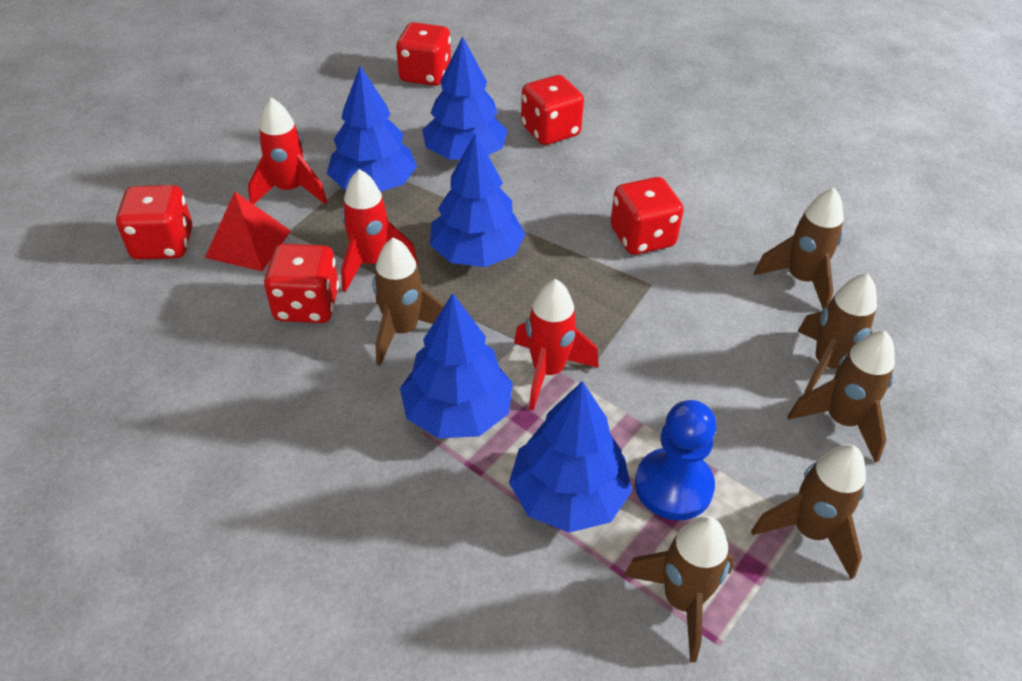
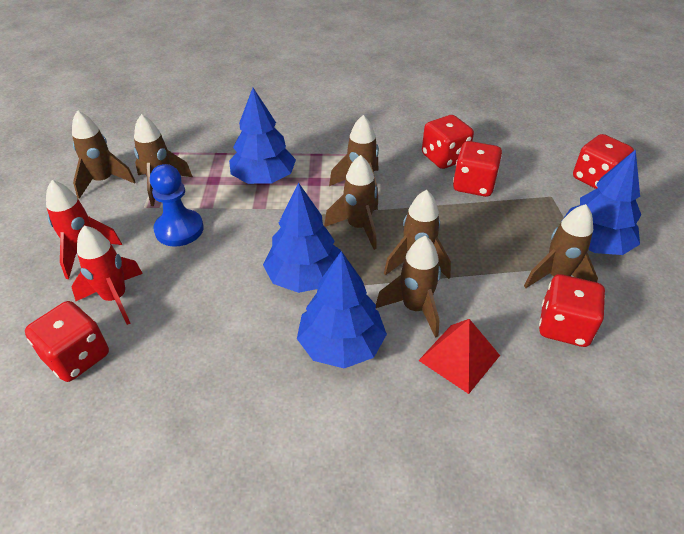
blue tree: [327,66,417,192] [400,293,513,439] [422,36,508,160] [430,133,526,267] [509,381,632,533] = 5 -> [229,88,296,184] [263,182,341,293] [297,251,387,369] [563,149,641,255] = 4
brown rocket: [372,237,445,366] [623,516,734,662] [751,444,866,579] [754,188,844,309] [788,331,895,463] [797,273,877,395] = 6 -> [72,110,136,199] [134,114,193,206] [324,155,378,250] [329,115,379,198] [376,236,441,338] [384,190,451,279] [524,204,598,288] = 7
red rocket: [248,97,327,204] [341,169,418,292] [514,279,599,411] = 3 -> [46,180,122,279] [72,225,143,325] = 2

